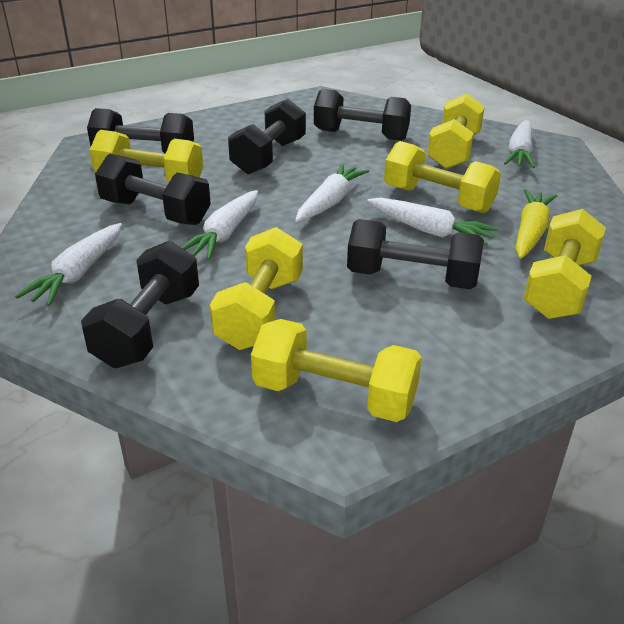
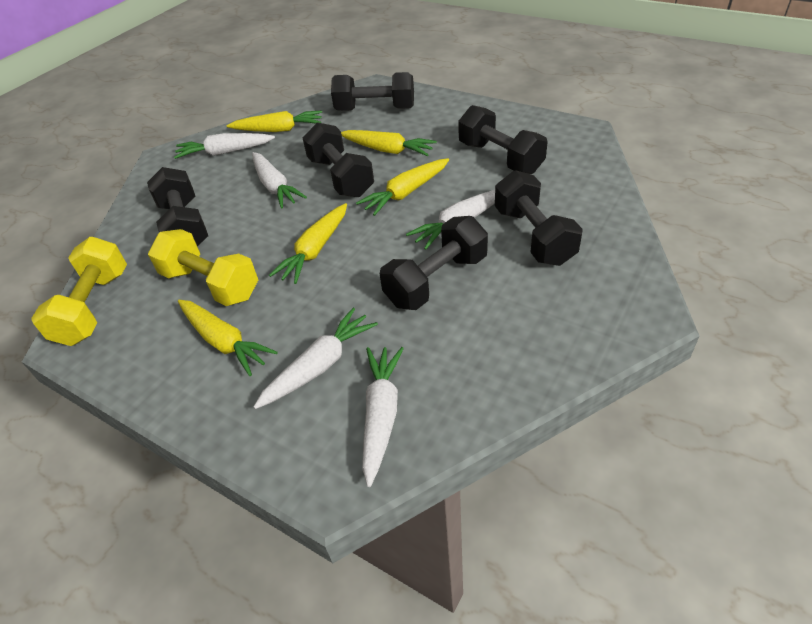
yellow carrot: [516,189,557,259] = 1 -> [178,300,278,376] [227,111,322,132] [269,203,347,284] [341,130,437,156] [356,158,449,216] = 5
yellow dumbbell: [90,130,203,182] [210,227,303,350] [251,319,422,422] [384,141,501,213] [427,94,485,169] [524,209,606,319] = 6 -> [31,237,127,346] [148,229,258,306] = 2

